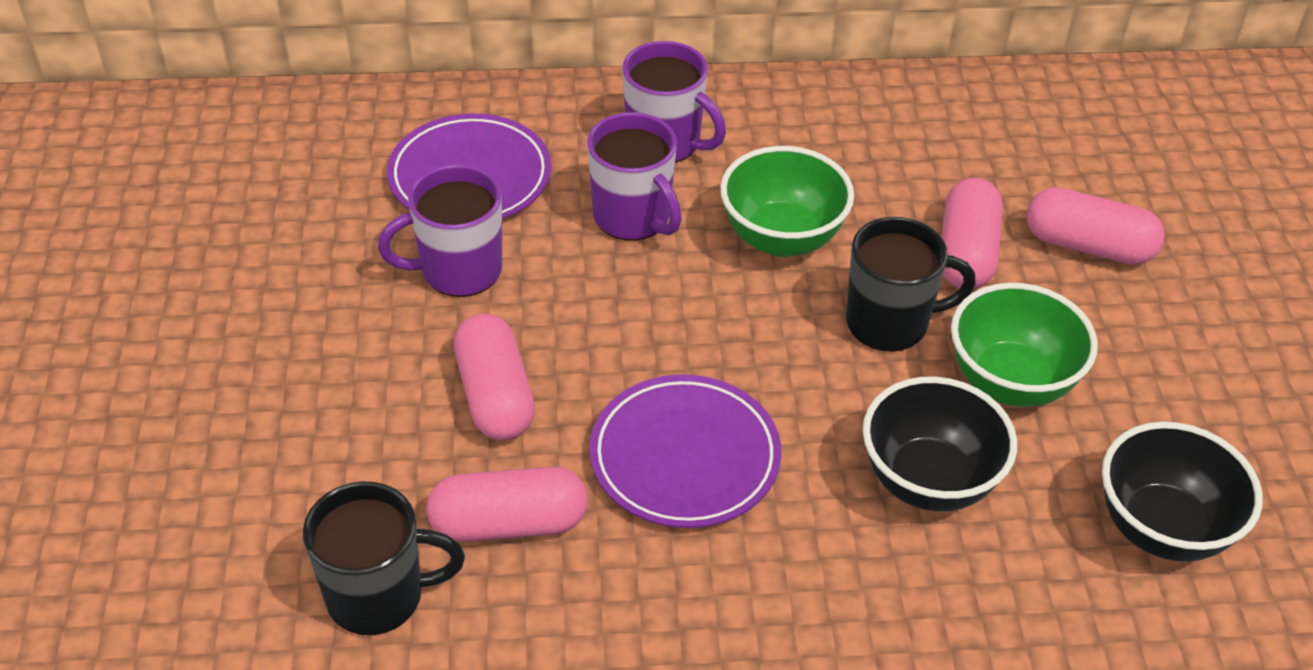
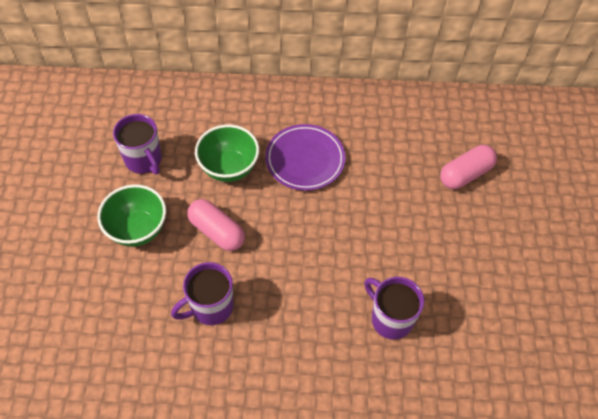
black bowl: [863,376,1017,512] [1102,422,1263,562] = 2 -> none = 0
black mug: [303,481,465,635] [846,217,976,352] = 2 -> none = 0
pink capsule: [427,466,588,542] [454,314,535,440] [941,178,1003,289] [1026,187,1165,265] = 4 -> [187,199,245,251] [440,145,497,189] = 2
purple plate: [387,113,551,219] [589,374,781,528] = 2 -> [265,124,346,191] = 1

